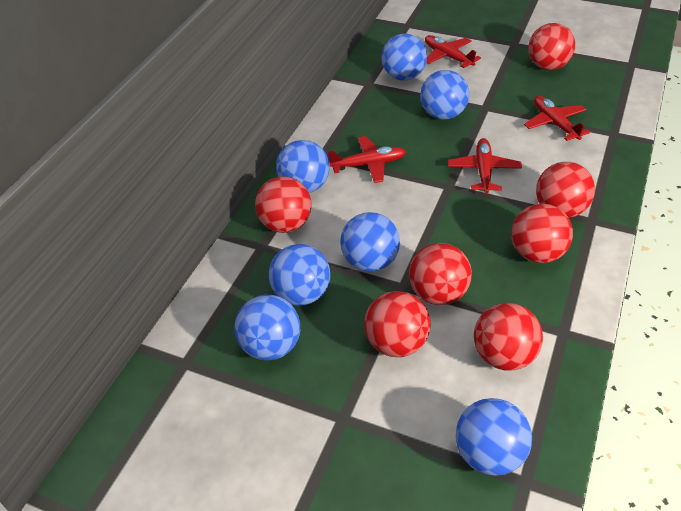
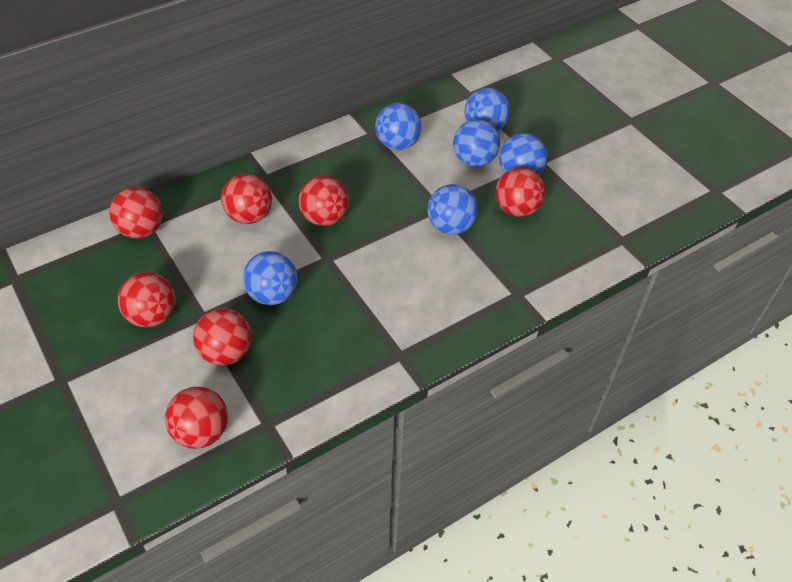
blue ball: [235,295,300,360] [269,244,330,305] [276,140,330,193] [340,212,400,272] [382,34,427,81] [420,70,469,120] [456,398,532,476] = 7 -> [243,251,297,305] [375,103,422,150] [427,184,478,235] [453,119,500,167] [465,88,510,131] [499,133,547,175] = 6
red plane: [328,136,406,183] [425,35,481,68] [448,138,522,194] [524,96,590,141] = 4 -> none = 0

